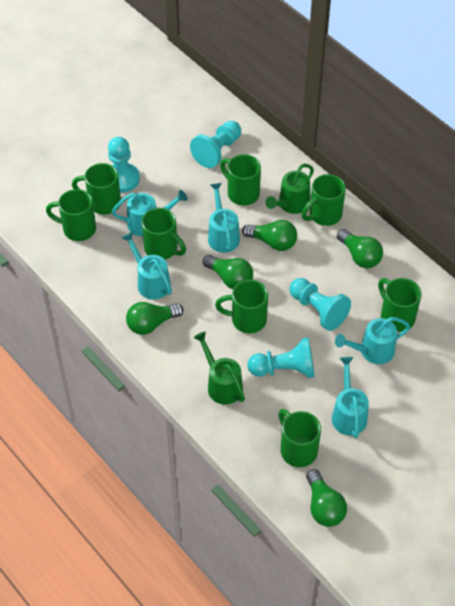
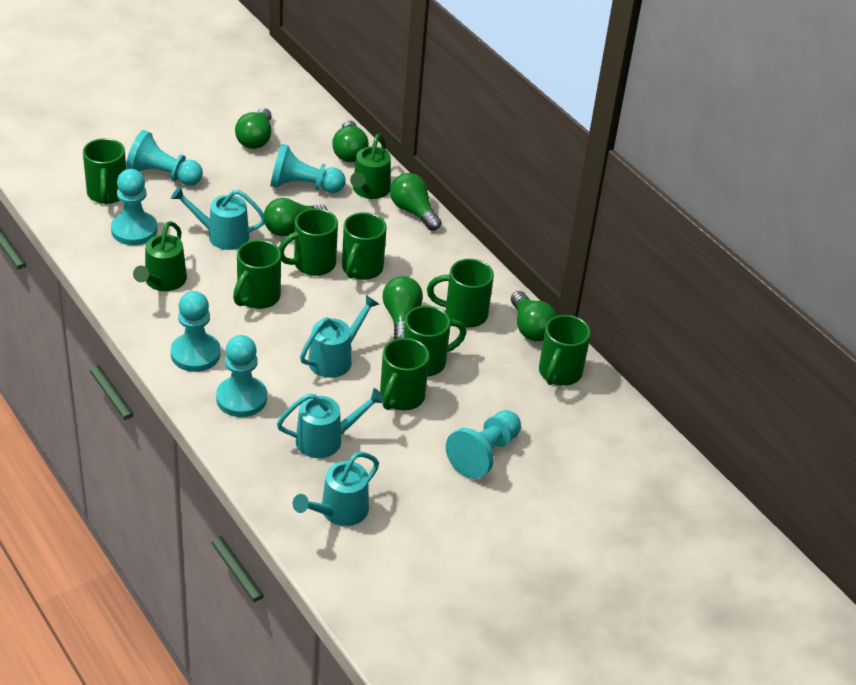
green light bulb: [126,302,184,335] [203,255,253,289] [242,220,297,251] [306,469,347,527] [337,229,383,268] = 5 -> [235,108,271,149] [264,198,328,236] [332,120,369,162] [382,276,423,340] [390,173,441,231] [511,291,557,342] = 6
turquoise pawn: [108,137,140,193] [190,121,241,168] [248,338,315,378] [289,278,351,331] = 4 -> [111,169,158,245] [126,130,203,186] [171,291,221,372] [216,335,267,417] [270,144,346,193] [446,410,521,479] = 6
turquoise watering can: [112,190,187,237] [122,232,172,300] [208,183,240,253] [332,357,369,438] [335,317,410,364] = 5 -> [171,186,266,250] [277,388,385,458] [293,452,379,526] [300,295,379,378] = 4

